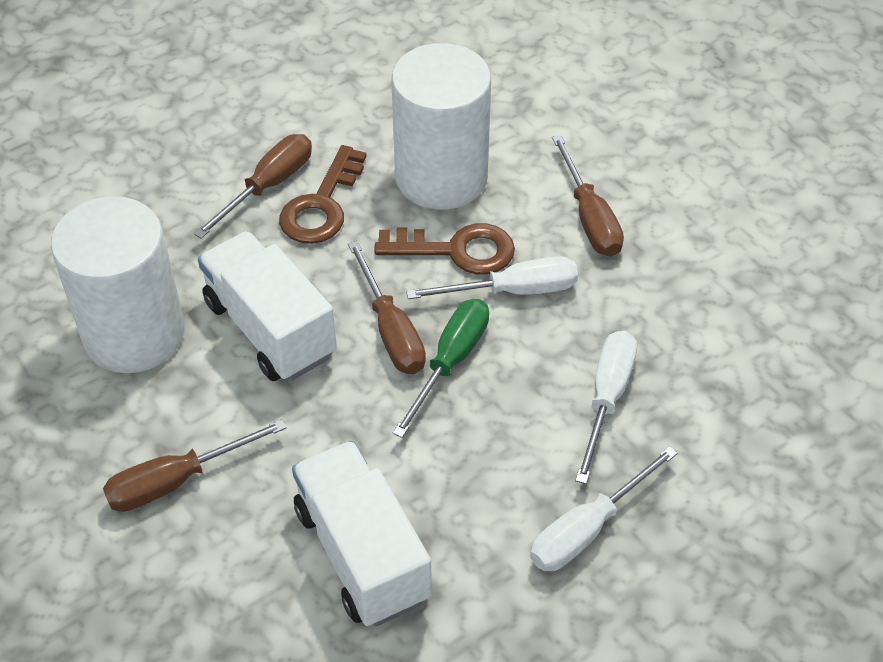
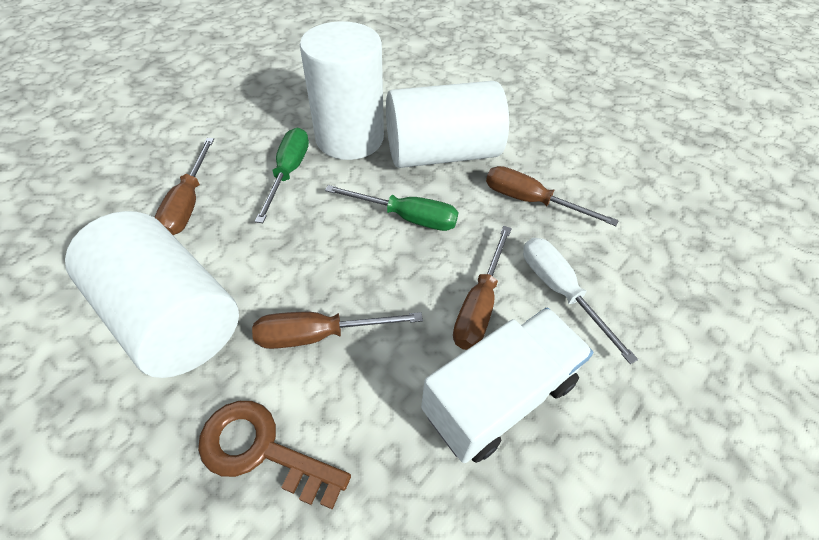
brown key: [279,145,367,244] [374,223,515,275] = 2 -> [198,401,351,510] = 1
green screwdriver: [393,299,489,438] = 1 -> [255,128,309,223] [325,185,458,231] = 2
white cylinder: [51,196,185,373] [391,43,491,210] = 2 -> [65,211,239,378] [300,21,384,160] [386,81,509,168] = 3
white screwdriver: [406,256,578,299] [530,446,678,571] [575,331,637,484] = 3 -> [523,238,638,364] = 1
white truck: [198,231,337,381] [292,441,432,626] = 2 -> [421,308,593,463] = 1

